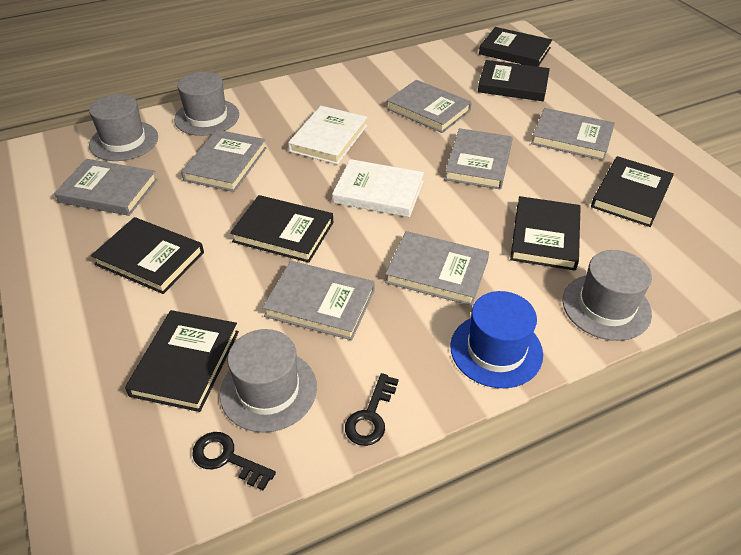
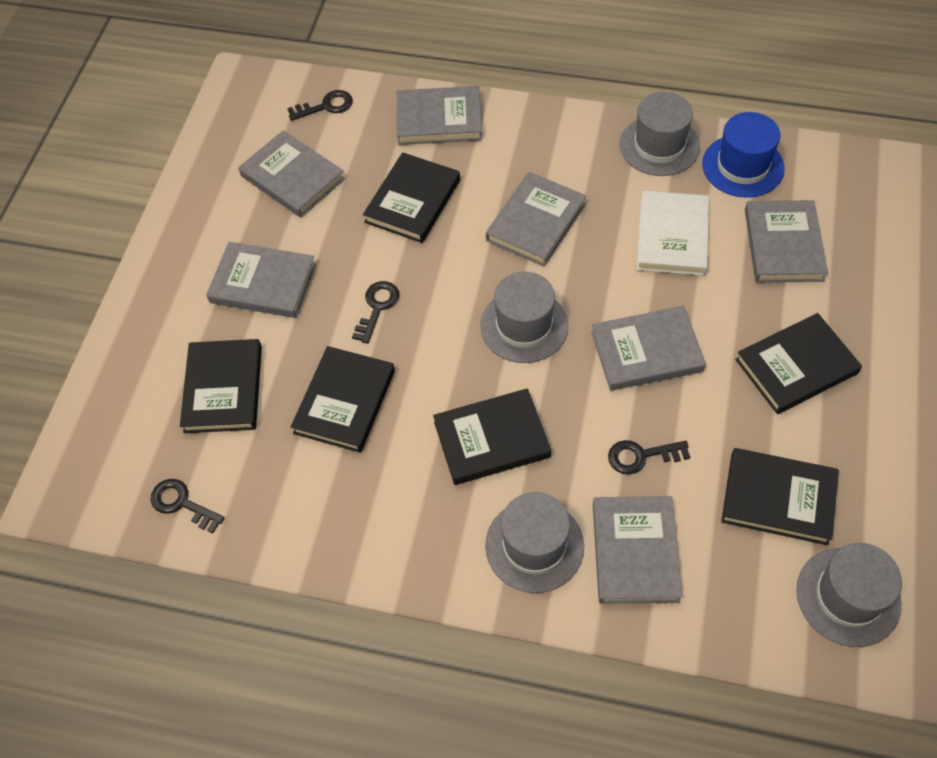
black book: [91,217,204,294] [125,310,239,412] [230,195,333,263] [478,60,550,101] [479,27,552,67] [510,196,581,271] [591,156,674,227] = 7 -> [180,339,262,433] [291,346,395,453] [363,152,460,243] [433,388,551,485] [721,448,839,545] [735,313,862,414] = 6
black key: [192,432,276,491] [345,373,399,446] = 2 -> [151,479,225,533] [287,90,353,121] [352,281,399,344] [608,440,690,474] = 4
white book: [288,106,367,165] [332,159,424,217] = 2 -> [636,191,709,276] = 1

